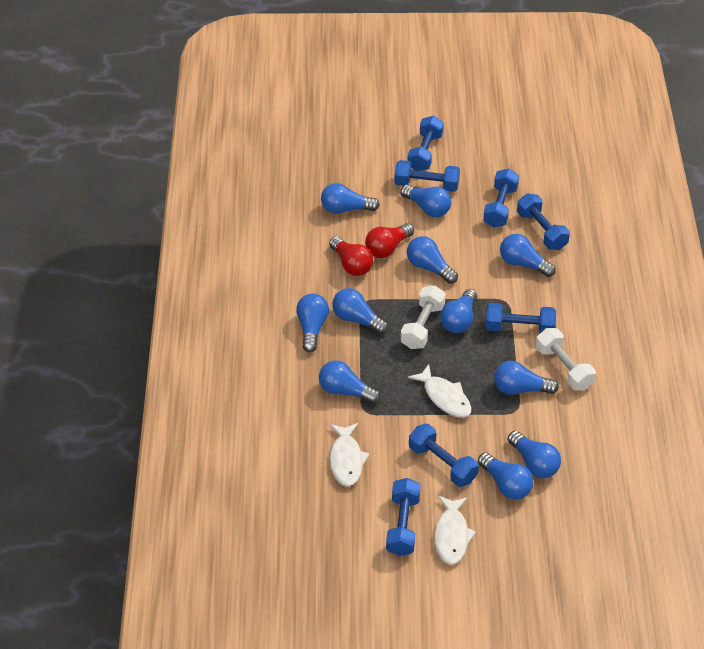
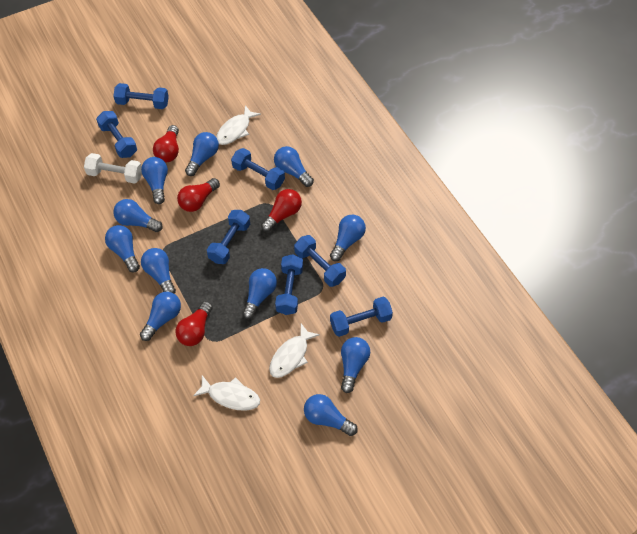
red light bulb: [329,236,373,276] [365,223,414,258] = 2 -> [153,125,179,163] [175,301,213,346] [177,178,220,212] [261,189,302,232] = 4
white dumbbell: [401,286,446,349] [536,328,596,391] = 2 -> [84,153,142,184] = 1

